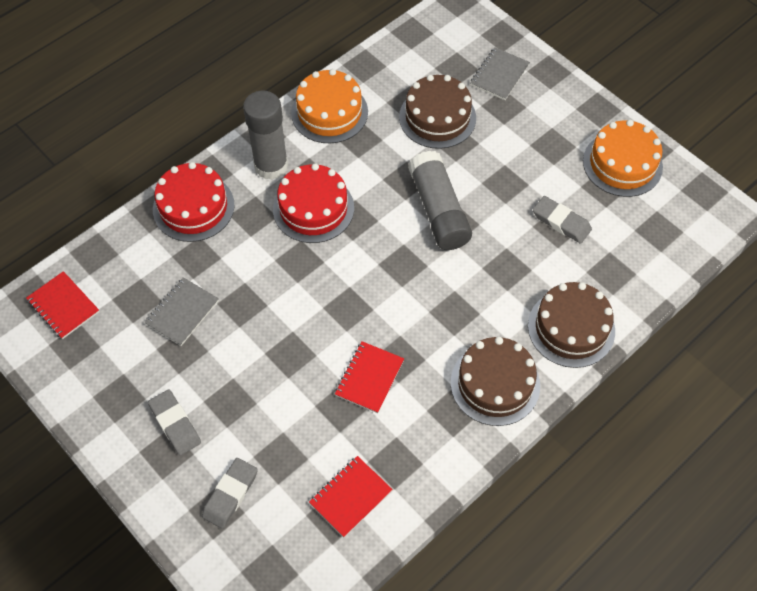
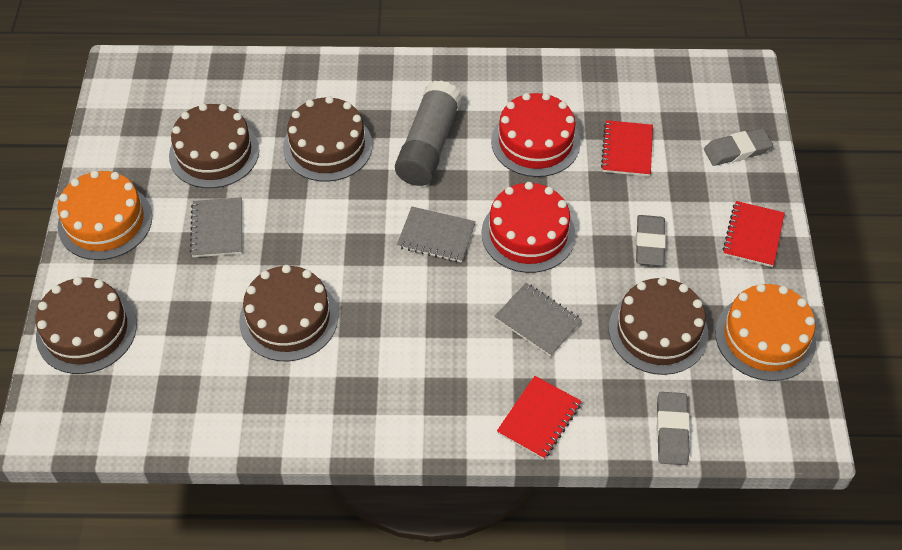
brown cake: [399,75,476,149] [451,337,540,426] [528,282,615,368] = 3 -> [36,277,137,374] [169,103,259,188] [239,265,338,361] [283,96,373,182] [609,277,708,375] = 5
grey glue stick: [243,90,288,180] [408,151,472,250] = 2 -> [395,80,462,186] = 1
grey notebook: [144,277,219,346] [470,47,530,100] = 2 -> [190,197,242,257] [397,207,476,263] [494,283,582,357] = 3

